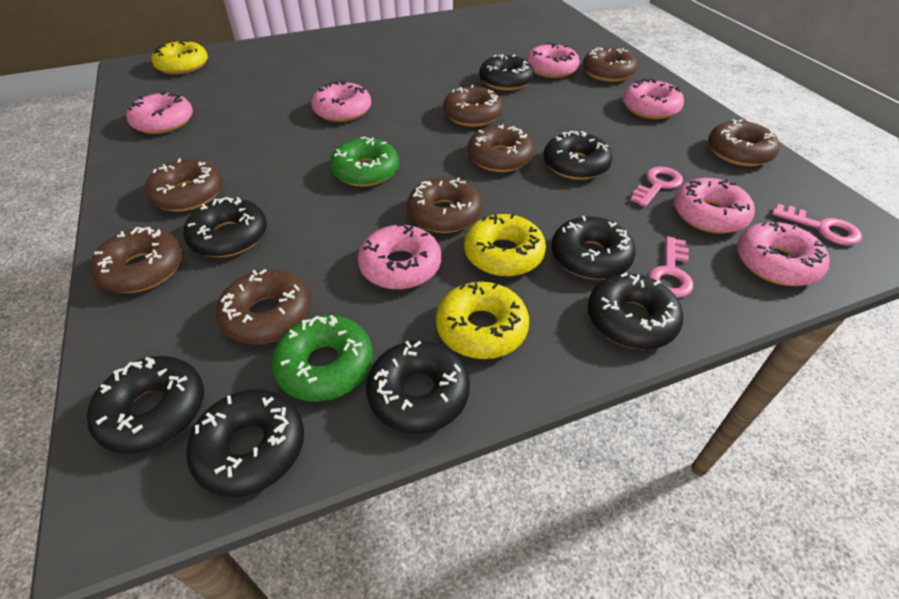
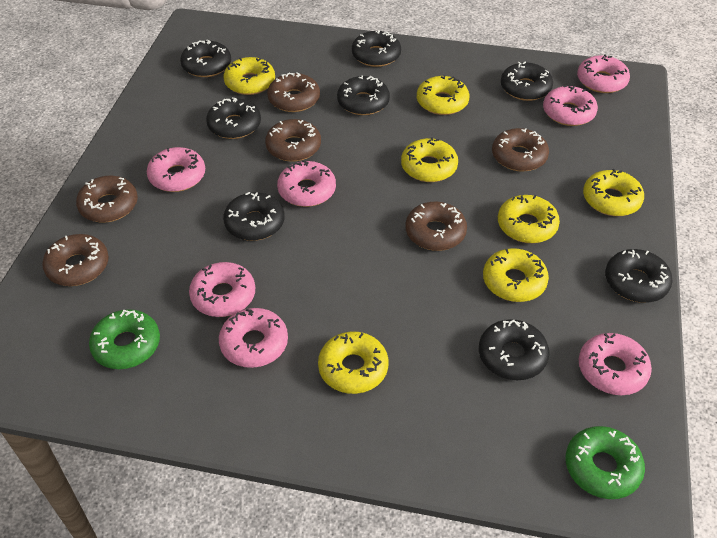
brown donut: [90,227,183,293] [145,158,223,212] [216,269,311,344] [407,177,482,233] [443,85,503,127] [468,125,534,172] [583,48,637,82] [708,119,780,166] = 8 -> [42,234,109,286] [76,176,138,223] [265,119,321,162] [267,72,320,112] [405,202,467,251] [492,128,549,172] = 6
pink key: [630,167,683,207] [648,236,693,298] [772,204,862,245] = 3 -> none = 0
yellow donut: [152,40,208,75] [436,282,529,359] [464,213,546,276] = 3 -> [223,57,275,95] [318,331,388,394] [401,137,458,182] [417,75,469,115] [483,248,549,302] [498,195,560,243] [583,169,644,216] = 7

